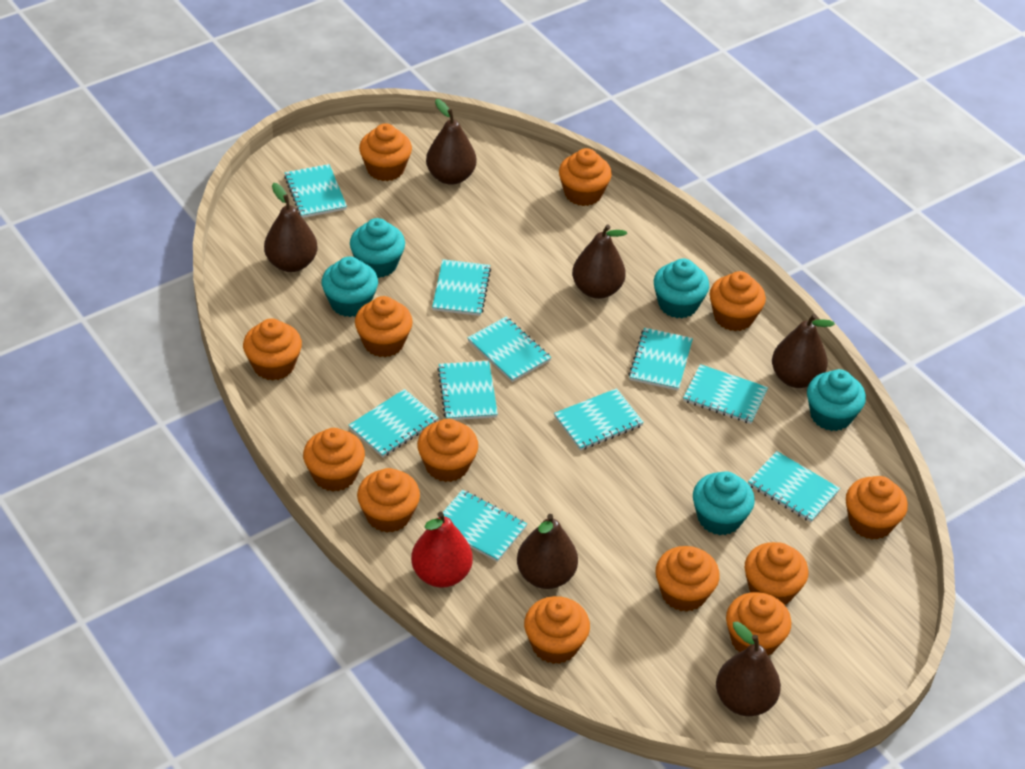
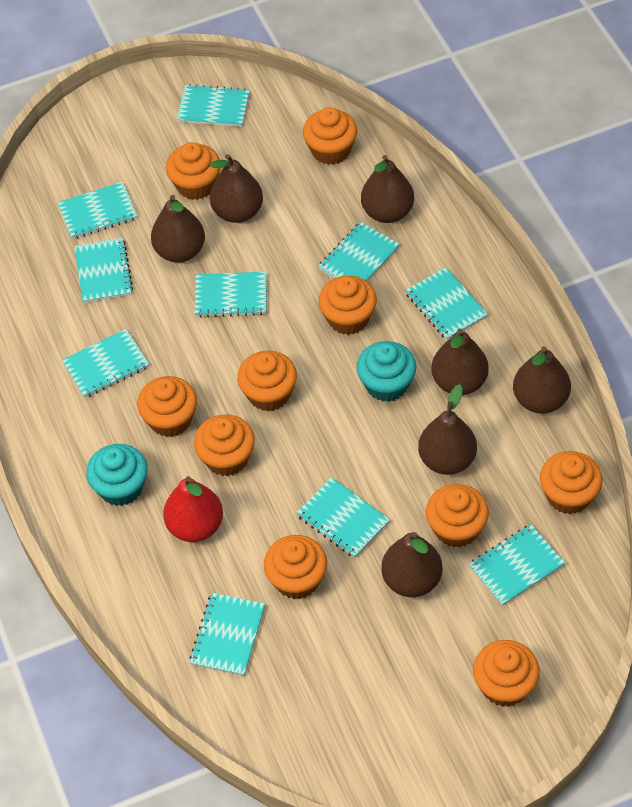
brown pear: [264,183,317,272] [426,99,476,185] [517,514,578,589] [572,224,627,299] [716,622,781,716] [772,314,835,388] = 6 -> [151,195,205,262] [210,154,263,223] [361,155,414,223] [381,532,443,597] [418,385,477,475] [431,328,489,395] [513,346,571,414] = 7
orange cupcake: [243,319,302,380] [303,428,365,492] [355,296,413,357] [357,468,420,533] [359,123,412,181] [417,419,478,482] [524,596,590,664] [559,148,612,206] [656,546,720,612] [710,271,766,331] [726,592,792,656] [745,542,808,604] [846,476,908,540] = 13 -> [137,376,197,437] [166,142,220,200] [194,414,255,476] [237,351,297,411] [264,535,327,599] [303,107,357,165] [319,276,377,335] [426,484,489,548] [473,640,540,707] [540,451,603,514] = 10
turquoise cupcake: [322,256,378,317] [350,218,405,278] [654,259,709,318] [693,471,755,535] [807,369,866,431] = 5 -> [86,444,148,506] [357,341,416,402] = 2

